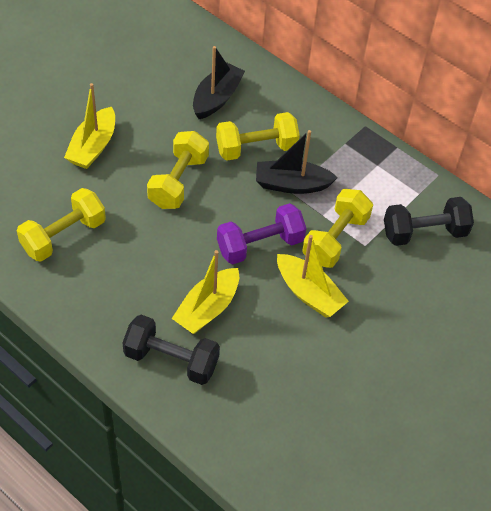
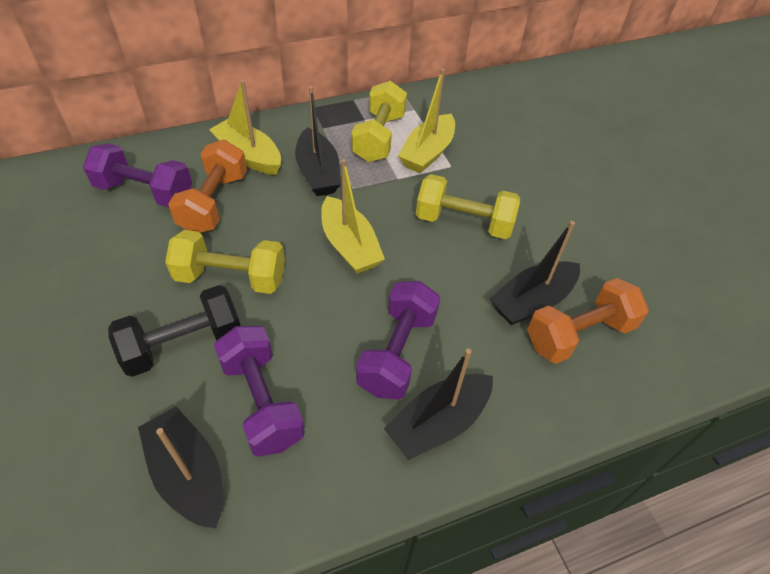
black boat: [193,46,245,119] [256,130,338,194] = 2 -> [138,406,223,529] [295,86,341,196] [384,349,493,460] [490,221,580,325] = 4
black dumbbell: [123,315,220,385] [384,197,474,246] = 2 -> [108,285,240,377] = 1
orange dumbbell: none = 0 -> [168,140,247,233] [527,278,649,364] = 2
purple dumbbell: [217,203,306,264] = 1 -> [83,143,192,207] [214,326,305,457] [356,281,440,400] = 3
yellow dumbbell: [17,188,106,261] [147,131,209,209] [216,112,300,161] [302,189,373,268] = 4 -> [165,230,285,294] [351,81,407,162] [416,174,520,239] = 3

